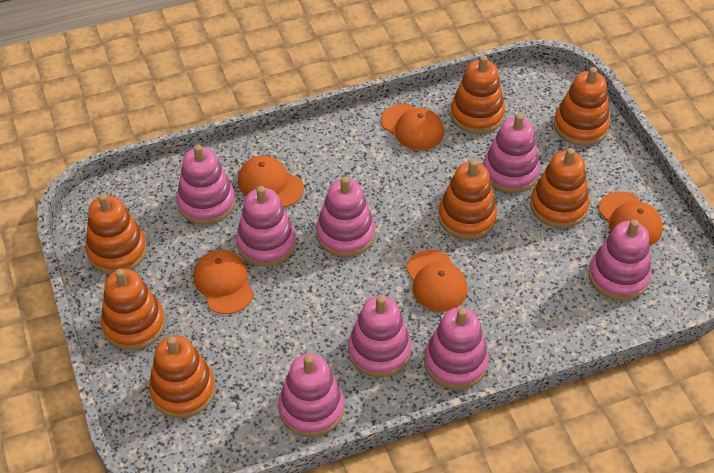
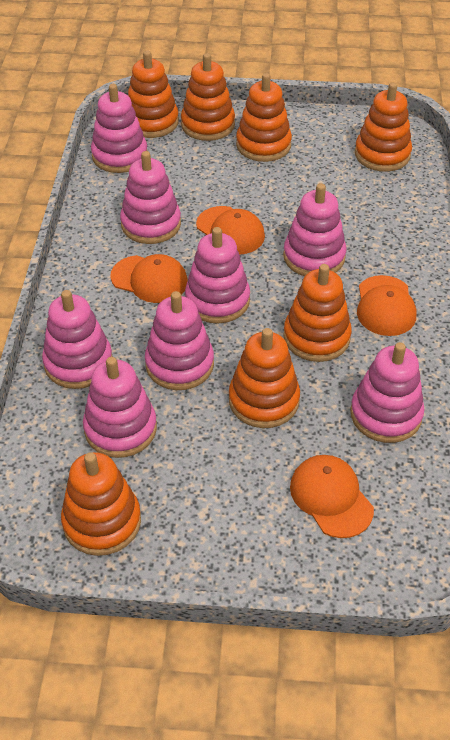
orange cap: [193,250,254,314] [238,155,304,207] [381,104,444,150] [406,250,468,312] [598,191,663,246] = 5 -> [110,254,188,303] [196,206,265,255] [290,455,374,538] [357,275,416,336] = 4

